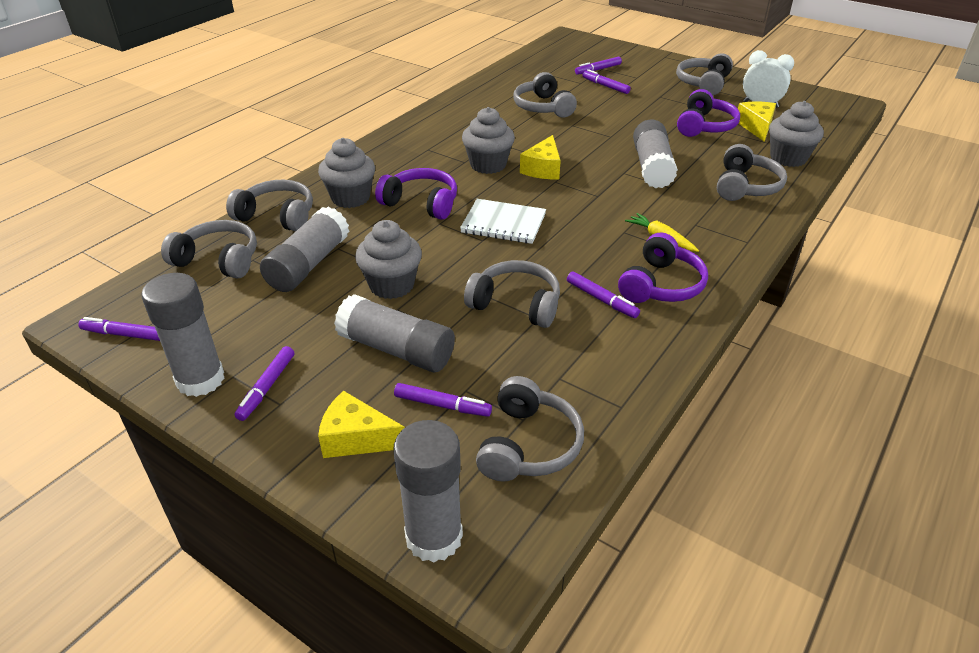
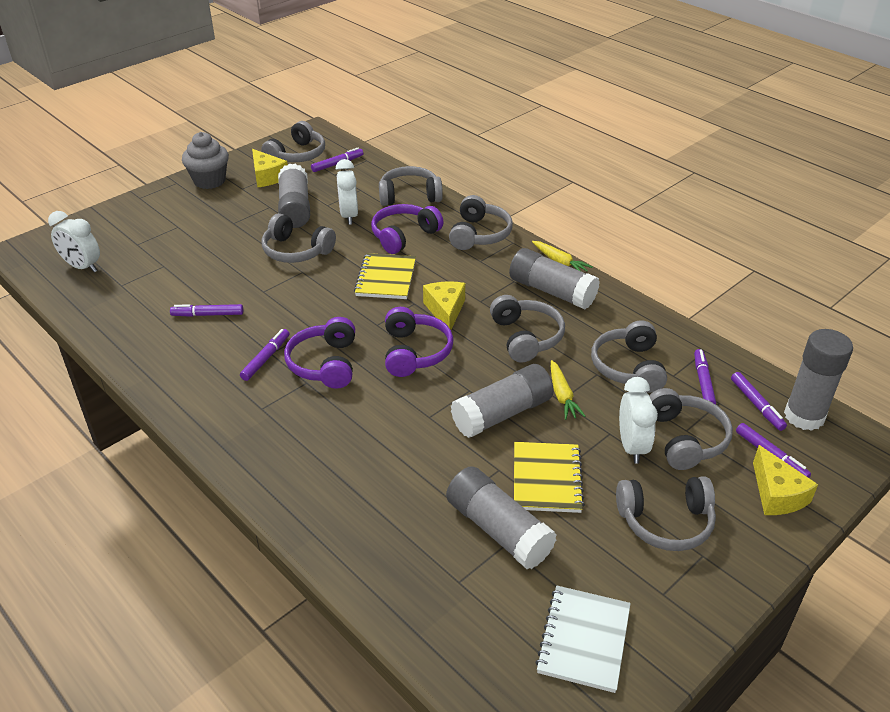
grey cupcake: [318,138,375,208] [355,220,422,299] [462,107,515,174] [769,101,824,167] = 4 -> [182,132,229,189] = 1
grey headphones: [161,220,257,278] [226,180,313,231] [464,260,560,328] [476,376,584,482] [513,72,577,117] [676,53,733,95] [717,144,787,201] = 7 -> [261,121,325,162] [262,213,336,263] [379,166,443,206] [449,195,513,250] [490,295,565,362] [591,320,667,393] [616,476,716,551] [649,388,733,470] = 8
white clock: [743,50,794,108] = 1 -> [48,211,100,273] [336,159,358,225] [619,377,658,464] = 3
yellow carrot: [625,213,699,252] = 1 -> [532,241,593,271] [551,360,586,420] = 2
yellow notebook: none = 0 -> [354,253,416,299] [514,442,585,513] = 2

